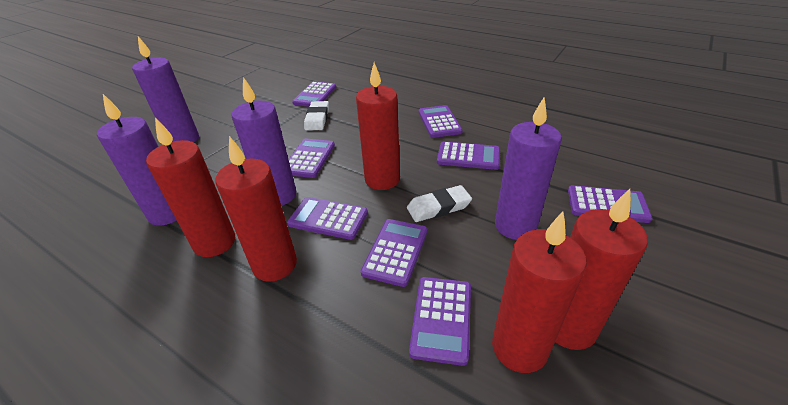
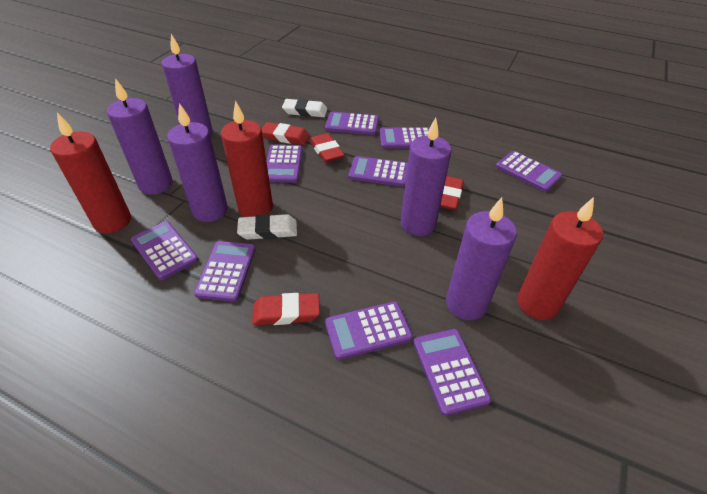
purple calculator: [287,197,368,240] [289,138,335,178] [292,81,336,107] [361,219,428,287] [409,277,471,366] [419,105,463,138] [437,142,500,170] [568,185,652,223] = 8 -> [131,221,198,280] [194,241,256,302] [266,145,303,183] [325,112,379,135] [325,301,413,360] [348,156,408,187] [379,127,429,149] [413,329,491,416] [496,151,562,192] = 9
purple candle: [97,94,177,225] [132,36,199,142] [232,77,296,206] [495,97,562,240] = 4 -> [107,78,173,195] [162,34,213,136] [167,103,228,222] [401,118,452,236] [446,197,517,320] = 5
red candle: [146,118,235,257] [215,136,297,282] [356,62,400,190] [492,212,587,373] [555,189,648,350] = 5 -> [50,113,131,233] [221,100,273,217] [517,197,603,320] = 3
red eraser: none = 0 -> [252,293,320,325] [262,122,310,145] [310,133,345,163] [440,176,464,210] = 4

